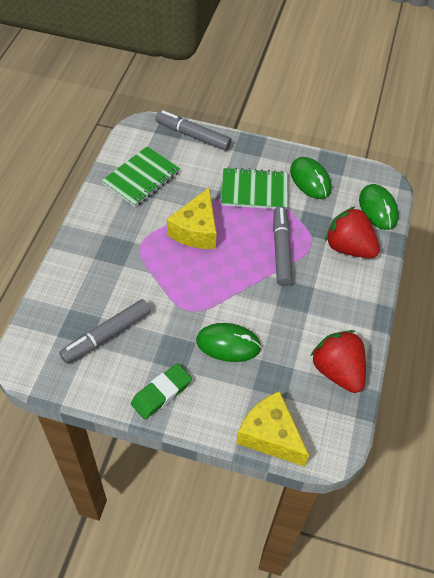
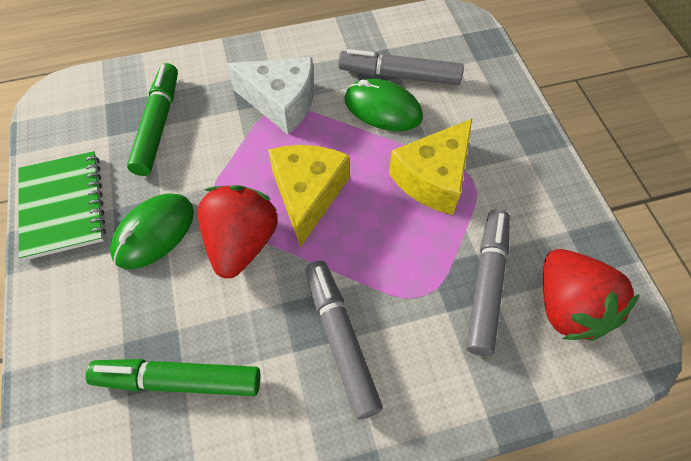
green eraser: [131,363,192,419] = 1 -> none = 0
green marker: none = 0 -> [86,359,261,396] [127,63,178,176] = 2
green mouse: [196,323,262,362] [290,157,332,199] [359,184,399,230] = 3 -> [110,193,194,269] [344,79,423,131] = 2
green notebook: [102,146,180,207] [221,167,288,210] = 2 -> [18,151,106,261] = 1
white cheese: none = 0 -> [227,57,314,134] = 1

